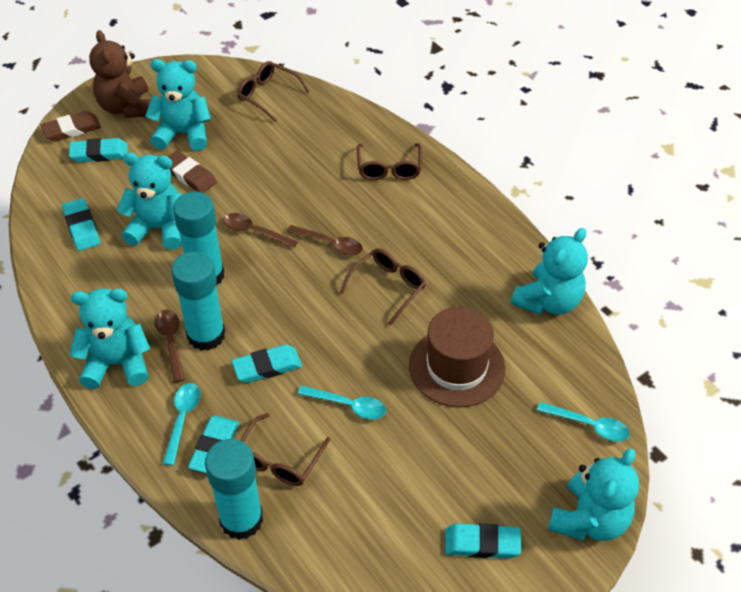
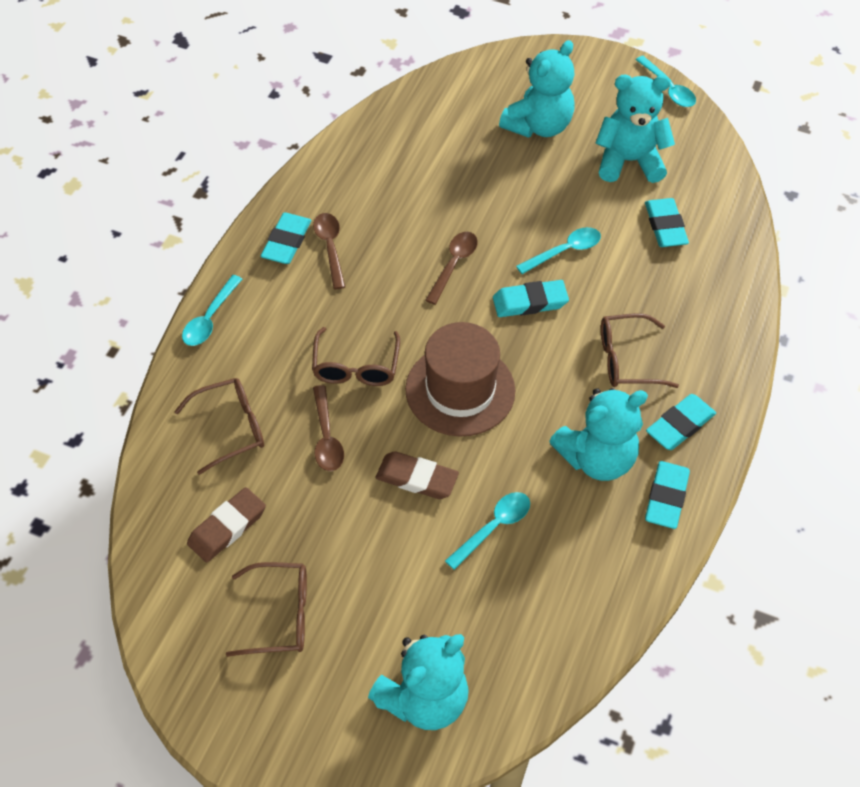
brown teddy bear: [89,30,151,118] = 1 -> none = 0
turquoise glue stick: [171,251,225,351] [173,192,224,286] [205,439,263,540] = 3 -> none = 0
turquoise spoon: [163,383,201,466] [298,385,386,419] [537,402,630,442] = 3 -> [182,275,242,346] [445,492,530,570] [516,227,601,274] [636,56,696,107] = 4
turquoise teddy bear: [70,288,150,389] [117,152,182,250] [145,59,211,151] [511,228,588,315] [548,449,639,541] = 5 -> [368,634,469,730] [499,40,575,138] [549,388,648,481] [596,75,675,183] = 4

